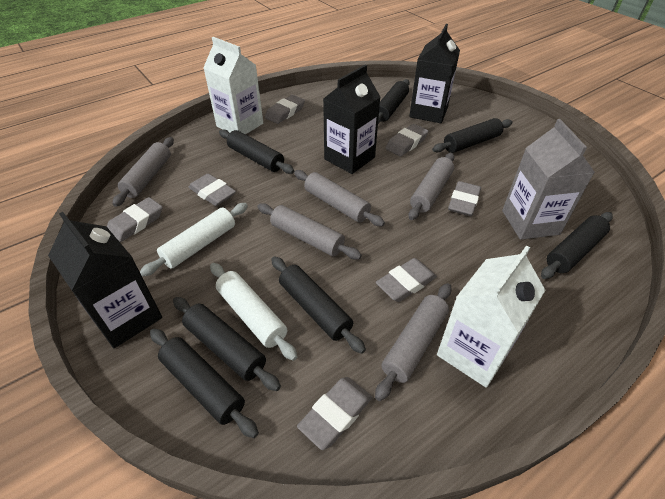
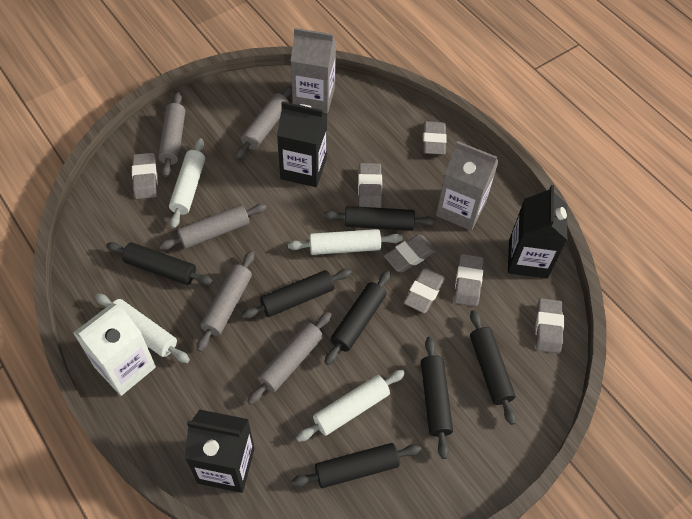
grey carton: [502,119,595,240] = 1 -> [291,28,336,113] [436,141,499,231] = 2
white carton: [203,37,263,134] [437,246,546,388] = 2 -> [73,303,156,396] = 1
white rolling pin: [140,203,248,277] [210,263,297,361] = 2 -> [95,294,190,363] [169,138,205,229] [288,229,402,255] [296,370,405,442] = 4

